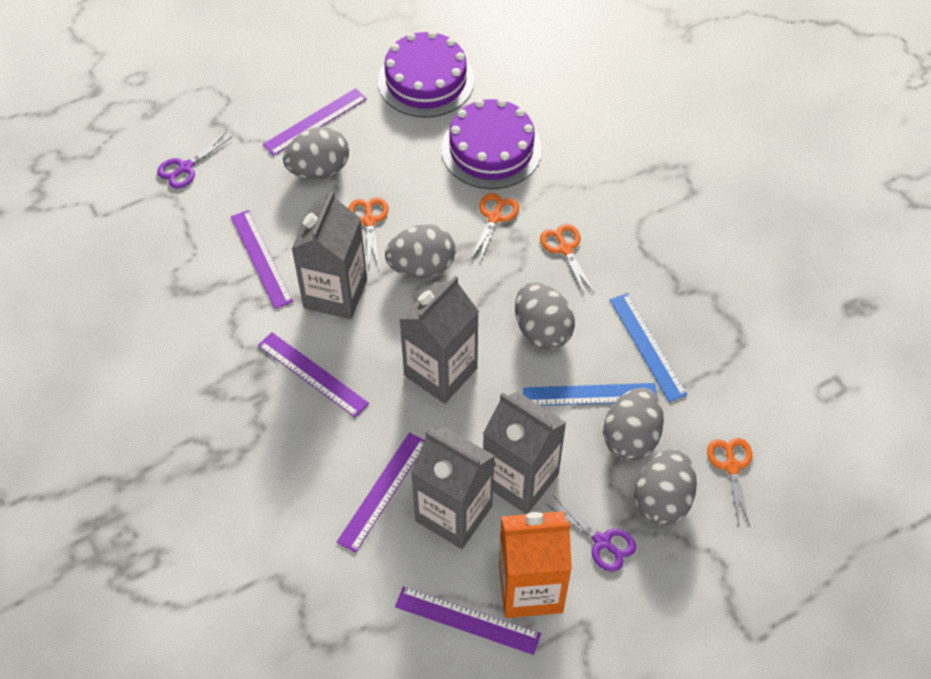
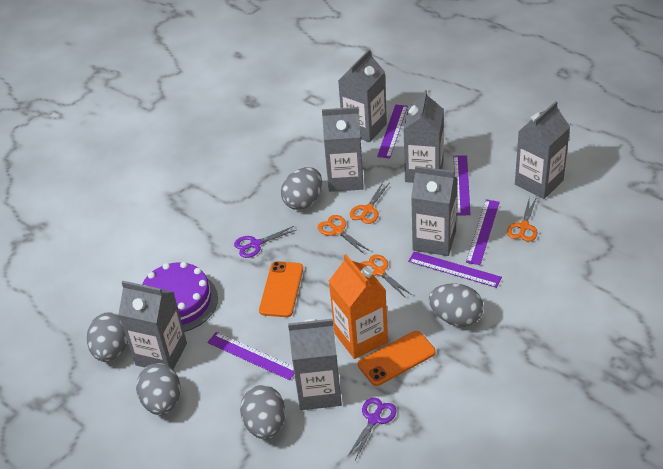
blue ruler: [523,383,657,406] [610,293,688,402] = 2 -> none = 0
grey carton: [291,191,367,319] [399,276,479,404] [411,427,495,549] [483,391,567,514] = 4 -> [118,281,187,369] [288,319,342,410] [322,107,364,192] [338,49,387,142] [403,90,444,183] [411,166,457,256] [515,101,570,199] = 7
orange phone: none = 0 -> [259,261,303,317] [358,331,436,386] = 2
purple cake: [378,31,475,117] [441,99,542,189] = 2 -> [142,262,218,332] = 1

